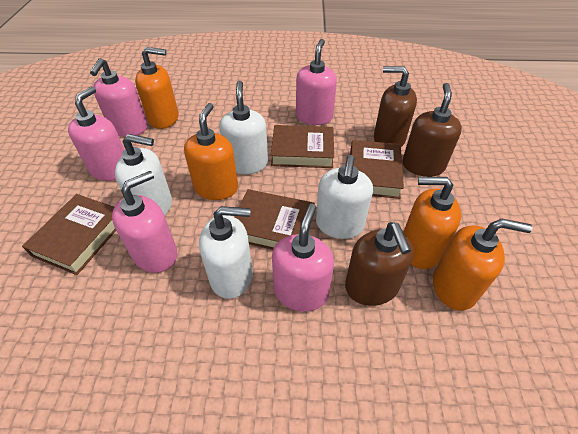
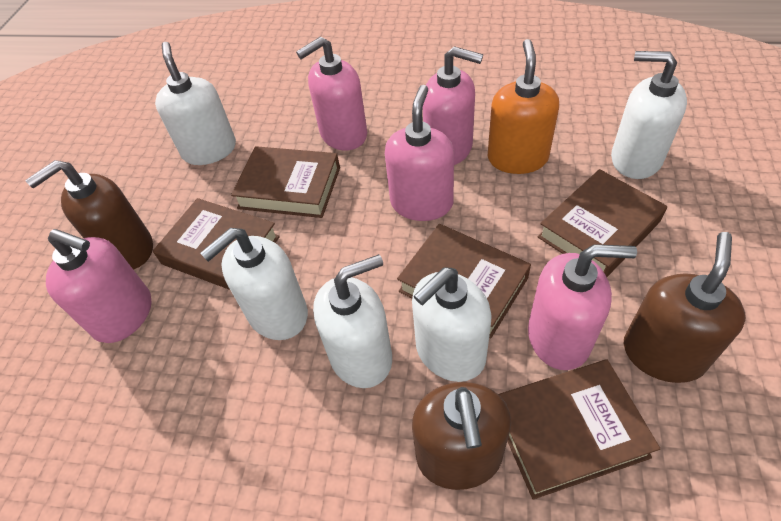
brown book: [22,194,116,275] [235,189,315,250] [271,125,334,168] [350,140,404,199] = 4 -> [153,198,280,290] [231,146,340,218] [397,224,531,339] [499,360,660,499] [538,169,667,277] = 5
orange soap dispenser: [135,47,179,129] [184,103,238,200] [403,177,461,269] [433,219,532,310] = 4 -> [487,39,559,174] = 1
white soap dispenser: [115,134,172,216] [199,206,253,299] [219,80,268,174] [316,155,373,239] = 4 -> [155,42,236,165] [200,228,308,340] [313,254,392,388] [412,267,492,382] [611,51,687,179] = 5

